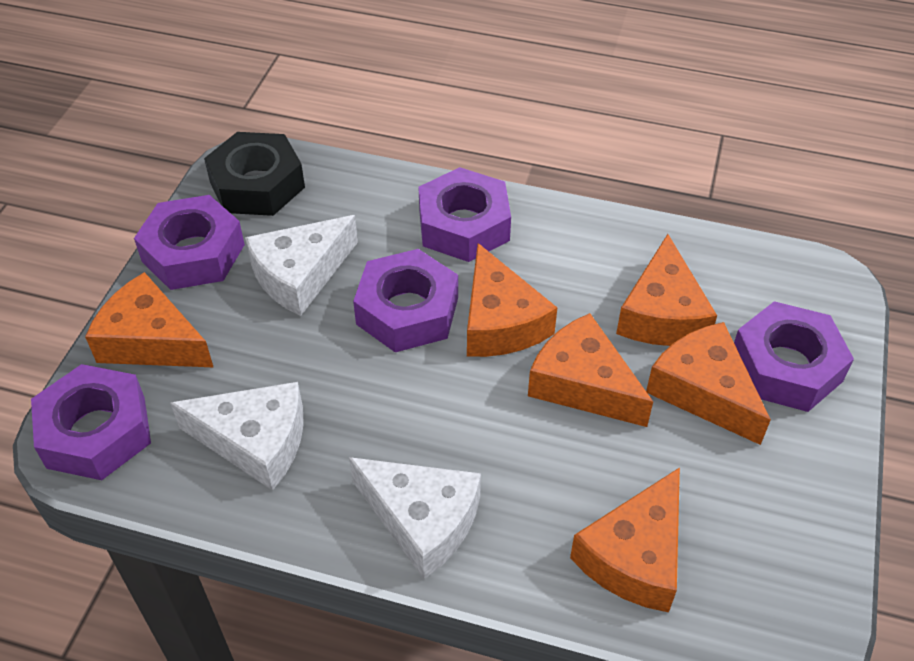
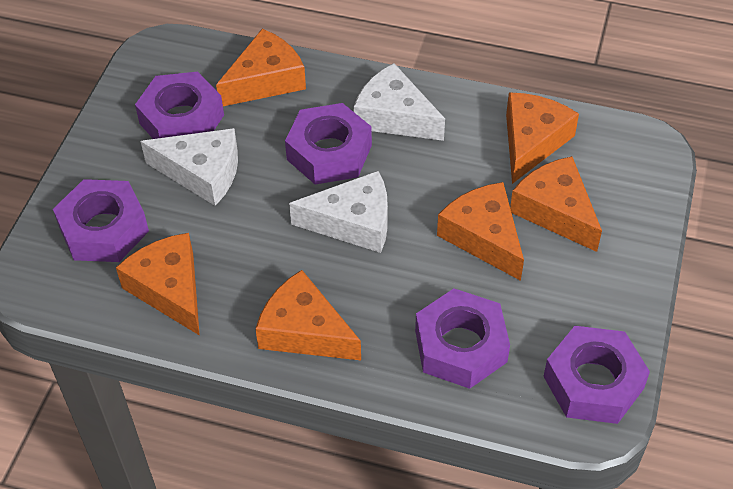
black nut: [204,132,305,216] = 1 -> none = 0

